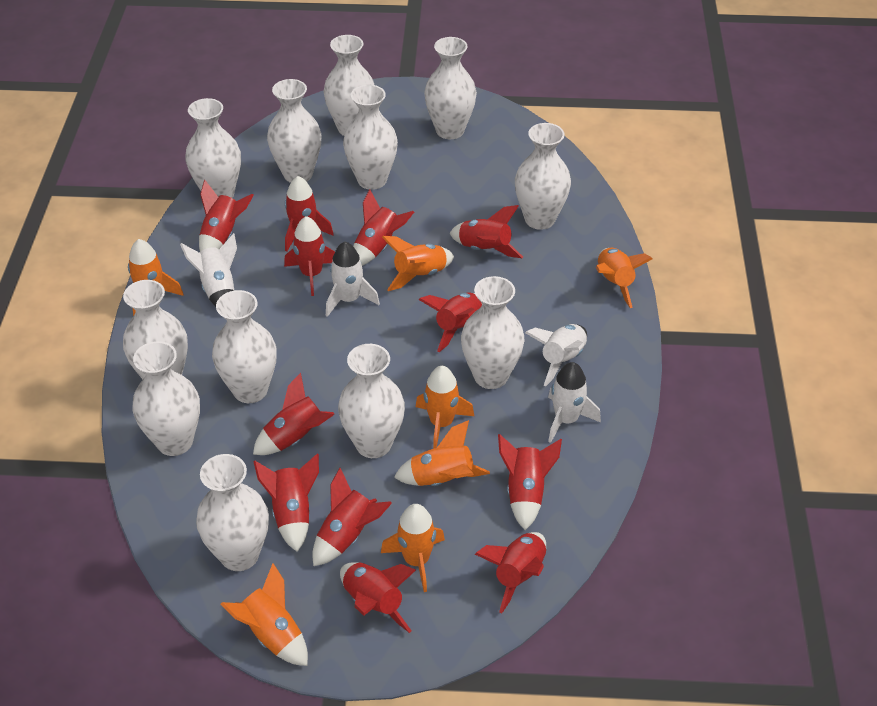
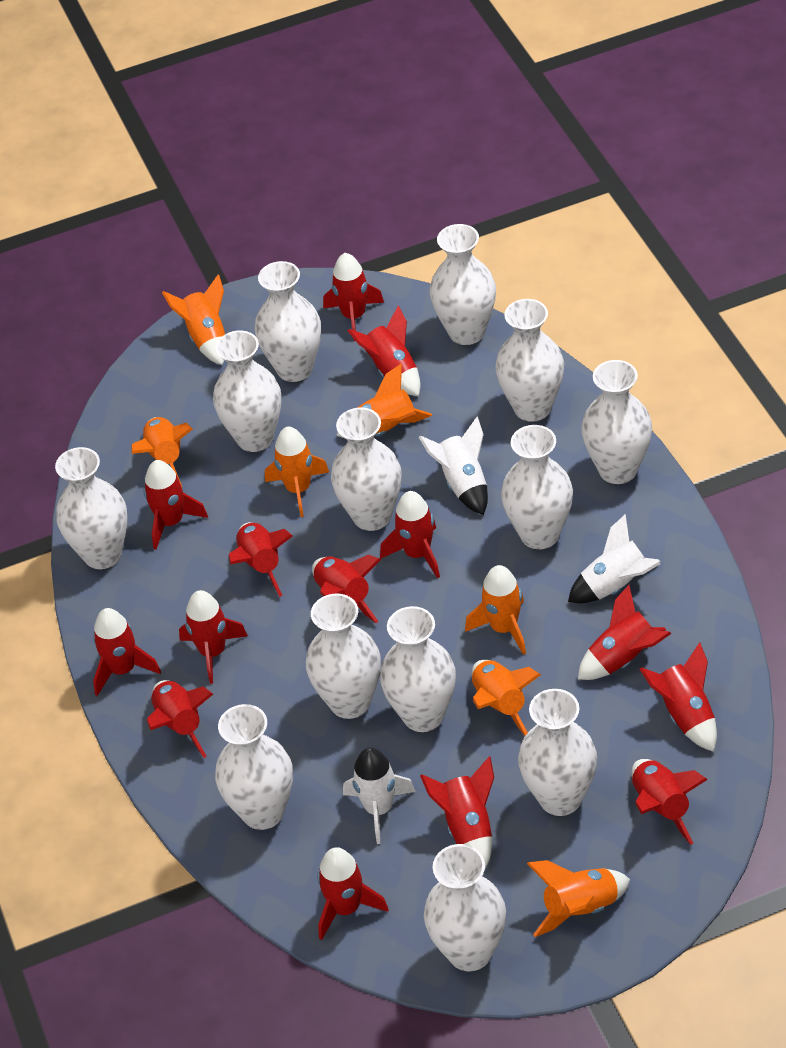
red rocket: [199,180,254,252] [253,373,334,455] [253,453,319,552] [284,216,335,296] [285,176,334,252] [312,468,392,566] [340,562,416,633] [353,189,414,266] [419,293,482,352] [450,205,523,258] [475,532,546,613] [498,434,562,530] = 12 -> [93,608,161,696] [143,460,208,550] [147,680,213,758] [179,590,248,684] [228,522,293,597] [312,555,381,623] [317,847,388,940] [323,253,384,341] [347,305,420,396] [380,491,440,578] [420,756,494,871] [578,585,671,680] [632,759,708,845] [639,642,717,752] = 14
white rocket: [180,233,237,307] [326,242,380,317] [525,324,587,386] [548,362,601,443] = 4 -> [343,747,416,844] [419,417,488,515] [568,514,660,603] = 3
white vase: [123,280,188,379] [132,341,200,456] [185,98,241,198] [196,454,269,571] [212,290,277,403] [267,79,322,183] [324,35,374,136] [338,344,405,458] [343,85,398,190] [424,37,477,139] [461,276,525,389] [515,123,571,230] = 12 -> [55,447,127,569] [213,331,281,452] [215,704,293,830] [255,261,321,382] [306,593,381,719] [331,408,402,531] [380,606,456,732] [424,844,506,972] [430,224,496,345] [495,299,564,422] [501,425,573,549] [518,689,597,816] [581,360,652,484] = 13

